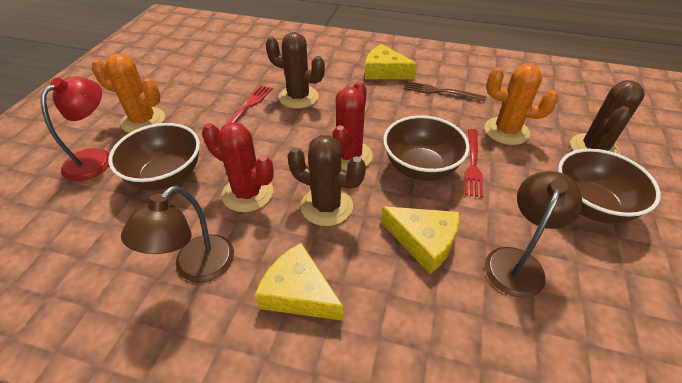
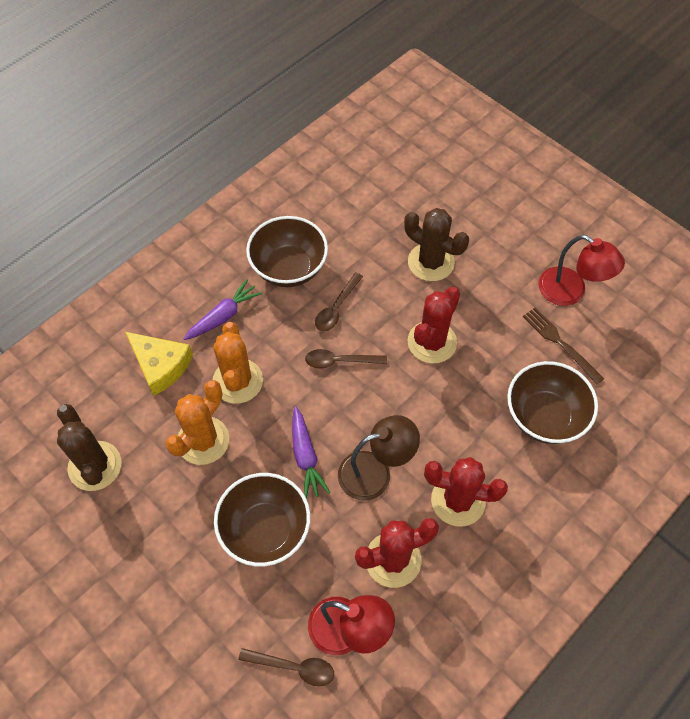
brown cactus: [265,32,325,109] [287,135,366,226] [571,80,645,154] = 3 -> [57,404,122,491] [404,208,469,281] = 2
brown lamp: [121,186,234,282] [485,171,583,298] = 2 -> [338,415,420,501] = 1
brown spoon: none = 0 -> [238,648,334,686] [305,349,387,369] [315,273,363,331] = 3
purple carrot: none = 0 -> [184,279,262,340] [292,406,330,499] = 2
red cactus: [202,122,274,212] [332,82,373,171] = 2 -> [355,518,439,588] [408,287,460,364] [424,457,508,527] = 3
red fork: [219,85,273,131] [465,129,483,198] = 2 -> none = 0
red lamp: [41,76,110,181] = 1 -> [308,595,395,655] [538,235,625,306] = 2
yellow cheese: [255,243,344,321] [365,44,417,79] [381,206,459,274] = 3 -> [125,332,193,396] = 1

